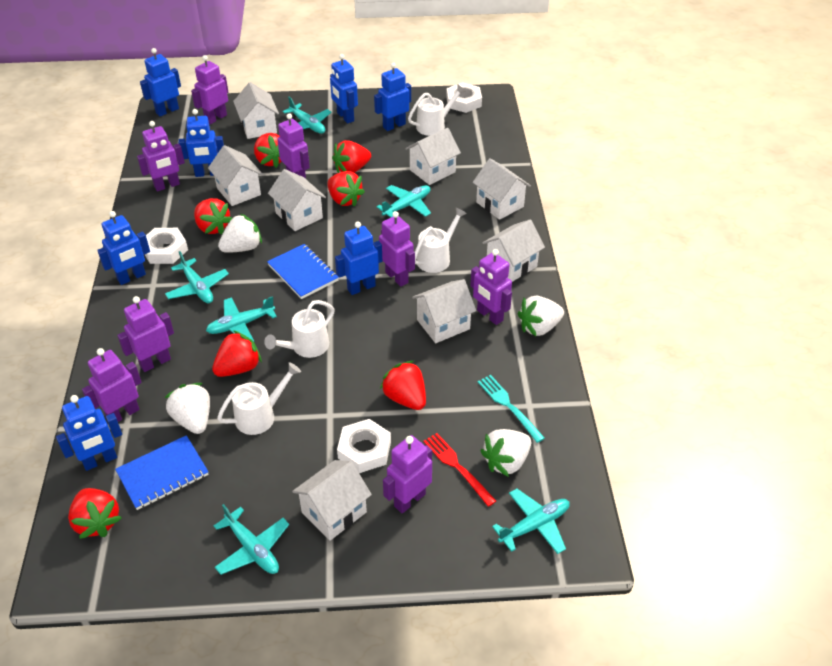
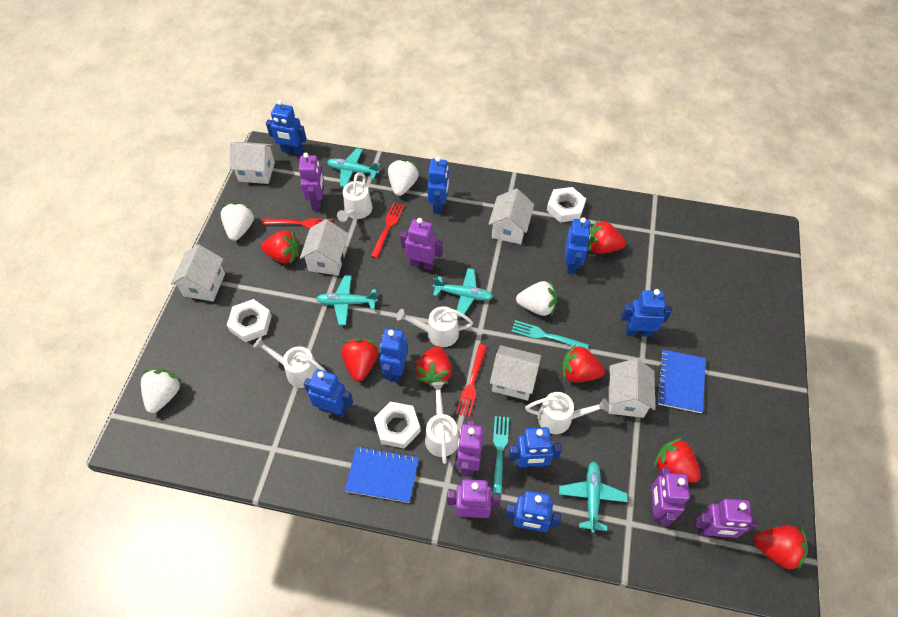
blue robot: [56,395,122,471] [97,211,150,285] [140,48,181,117] [178,109,224,177] [330,54,358,123] [335,221,382,295] [374,62,411,131] = 7 -> [266,100,307,155] [304,369,353,417] [380,328,408,382] [427,156,449,214] [505,491,561,532] [509,427,562,469] [565,217,591,274] [621,289,672,337] = 8
purple robot: [82,348,142,422] [117,296,174,372] [137,121,185,191] [191,55,228,124] [277,113,310,179] [379,211,415,287] [383,435,432,514] [470,249,512,325] = 8 -> [299,153,324,210] [400,218,443,271] [447,479,501,518] [457,420,483,477] [651,467,690,526] [695,499,757,538] = 6
red fork: [423,433,496,507] = 1 -> [262,218,333,229] [371,203,404,258] [456,344,487,417] = 3
turquoise fork: [477,375,545,443] = 1 -> [493,416,509,498] [511,320,589,349] = 2
turquoise plane: [165,251,229,303] [206,296,277,342] [214,504,289,575] [283,97,332,134] [377,185,431,218] [492,489,570,554] = 6 -> [316,275,378,325] [327,148,380,187] [433,268,493,317] [559,461,628,533] = 4
white house: [208,145,263,206] [233,82,279,139] [268,169,326,231] [292,460,372,541] [405,128,461,185] [412,279,476,343] [473,158,531,220] [483,219,545,282] = 8 -> [171,244,225,301] [230,142,275,184] [300,219,348,275] [489,188,534,244] [490,345,541,401] [609,359,655,418] = 6
white watering can: [217,362,301,435] [264,300,335,358] [408,85,466,136] [415,207,467,273] = 4 -> [253,337,327,388] [337,172,372,222] [396,306,473,347] [425,382,459,464] [525,392,609,434] = 5

